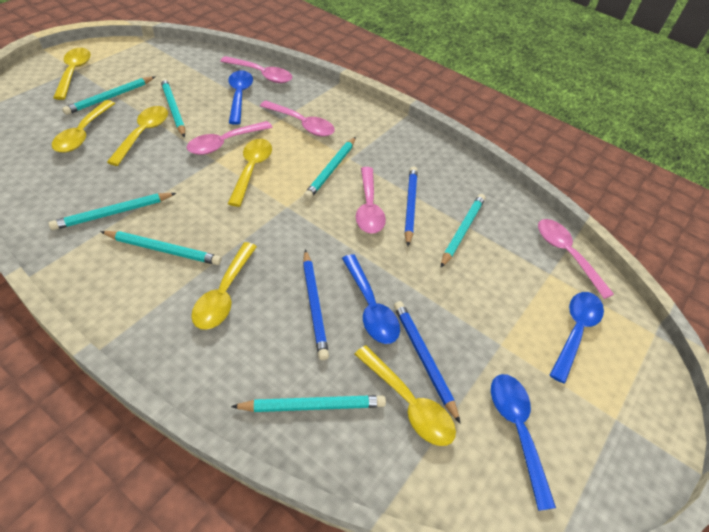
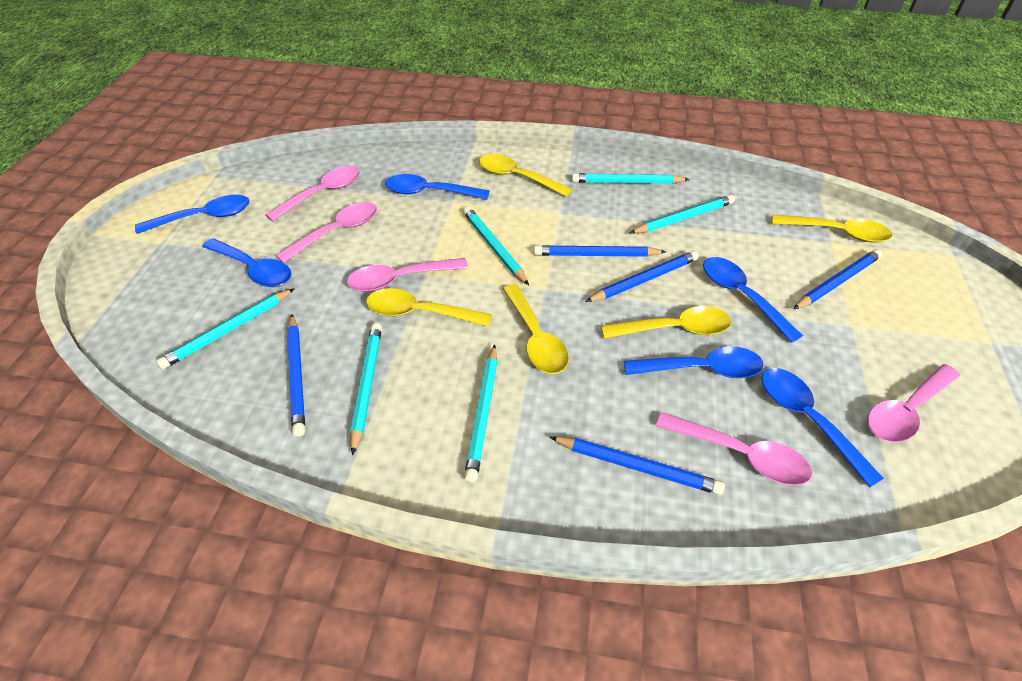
blue pencil: [303,250,329,360] [394,301,460,423] [405,166,418,246] = 3 -> [287,314,305,437] [534,245,666,257] [550,436,725,495] [585,251,699,302] [793,249,882,309] = 5
blue spoon: [228,70,253,125] [342,254,400,344] [491,374,556,511] [550,292,604,384] = 4 -> [135,195,250,234] [202,238,291,287] [385,174,490,199] [624,346,764,378] [703,257,803,343] [761,368,884,488] = 6
turquoise pencil: [48,193,176,230] [62,77,155,115] [100,231,221,265] [160,78,185,138] [231,395,386,412] [304,137,356,200] [441,194,485,267] = 7 -> [156,288,295,369] [350,323,382,456] [463,207,529,285] [464,344,497,483] [572,173,690,184] [630,195,735,233] = 6
yellow spoon: [52,100,115,153] [53,48,91,100] [107,106,168,166] [191,242,257,330] [228,139,272,207] [355,345,456,446] = 6 -> [366,288,492,327] [479,154,572,197] [503,284,569,374] [601,306,732,339] [772,215,893,243] = 5

